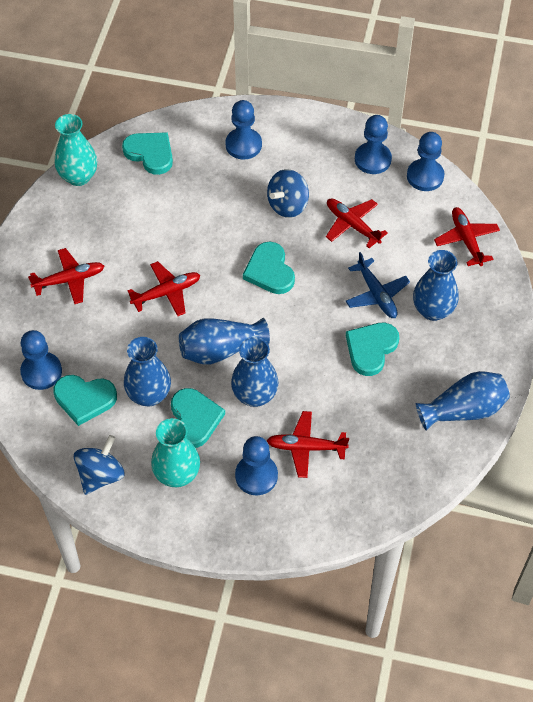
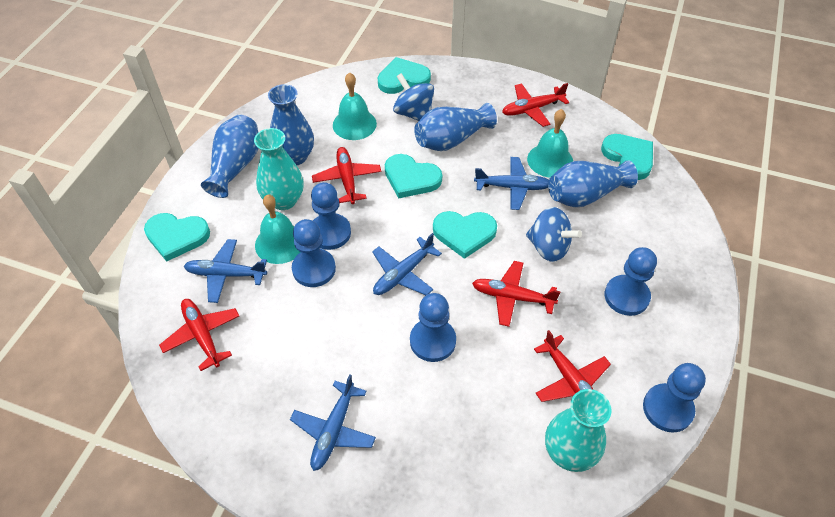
blue plane: [346,252,410,318] = 1 -> [184,239,267,303] [290,374,376,471] [372,233,442,295] [474,157,549,210] = 4
blue vase: [124,337,171,406] [179,318,270,365] [231,337,279,407] [413,250,459,321] [416,371,510,431] = 5 -> [201,115,259,198] [268,84,314,165] [414,103,497,151] [548,160,638,207] = 4
turquoise bell: none = 0 -> [255,194,301,264] [333,72,377,140] [527,109,573,177] = 3

